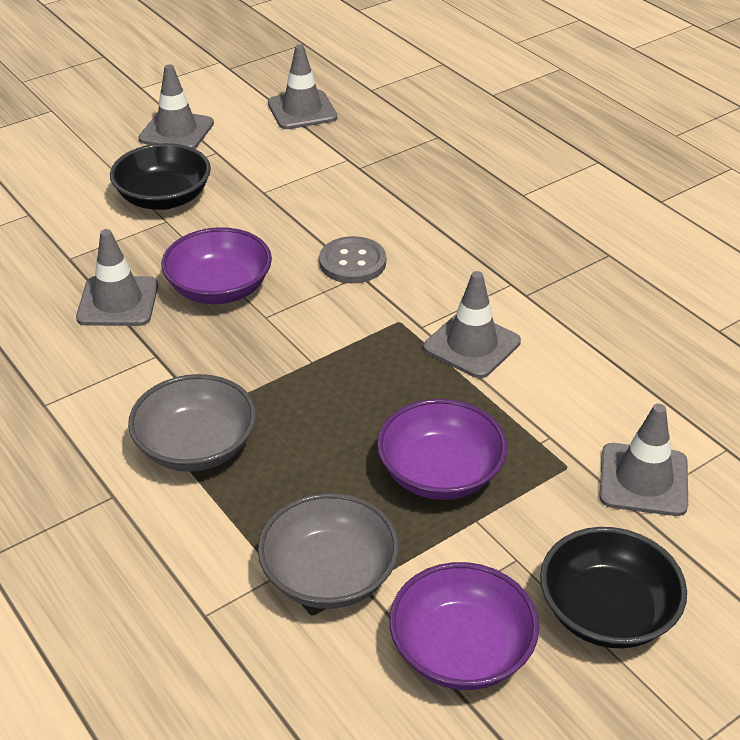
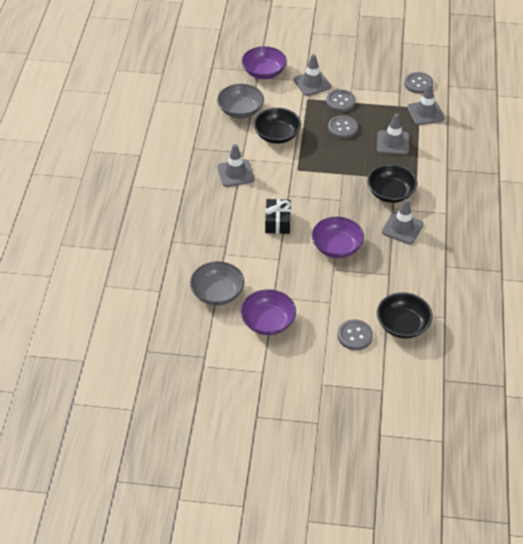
black bowl: [110,143,211,210] [540,527,687,649] = 2 -> [254,108,301,144] [367,164,417,203] [377,292,432,338] = 3
black gift: none = 0 -> [265,199,291,234] = 1
grey button: [319,236,386,283] = 1 -> [326,90,356,112] [328,115,358,139] [337,319,373,350] [404,72,433,94] = 4

